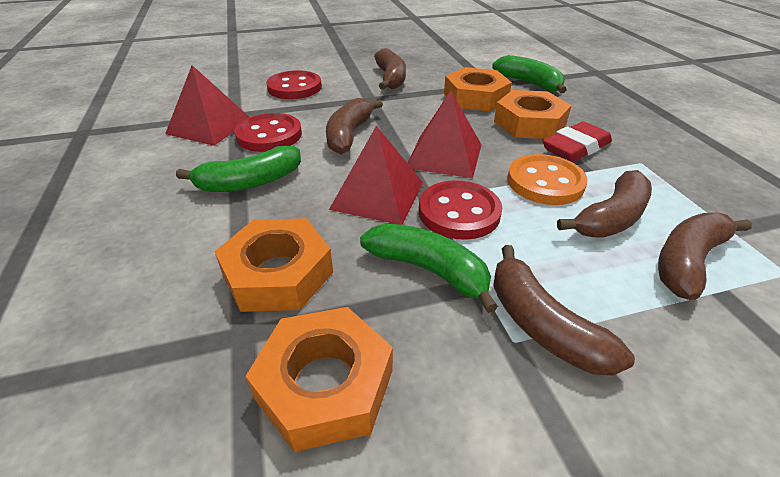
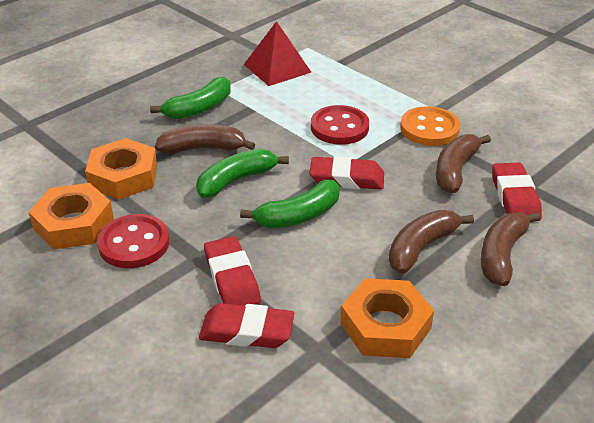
brown banana: [326,98,383,154] [374,48,406,90] [493,245,635,375] [557,170,652,238] [658,213,752,300] = 5 -> [155,124,255,154] [389,210,474,274] [436,134,491,193] [481,212,540,286] = 4
orange nut: [215,218,333,312] [245,307,393,452] [444,67,512,111] [494,90,572,139] = 4 -> [29,183,114,250] [85,138,157,200] [340,278,434,358] = 3
red button: [234,113,302,152] [266,70,322,99] [419,180,502,240] = 3 -> [97,214,170,268] [311,105,369,145] = 2
red eraser: [542,121,612,162] = 1 -> [199,303,294,348] [204,236,261,306] [309,156,384,190] [492,163,542,221] = 4
red pyramid: [165,65,249,146] [329,126,423,225] [408,91,481,178] = 3 -> [244,21,311,86] = 1

